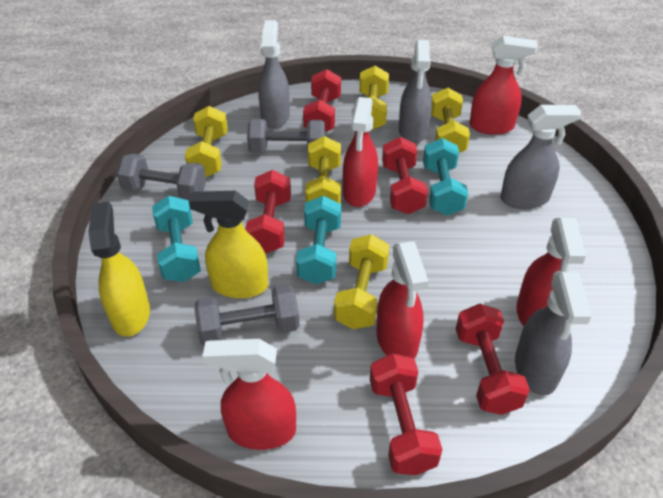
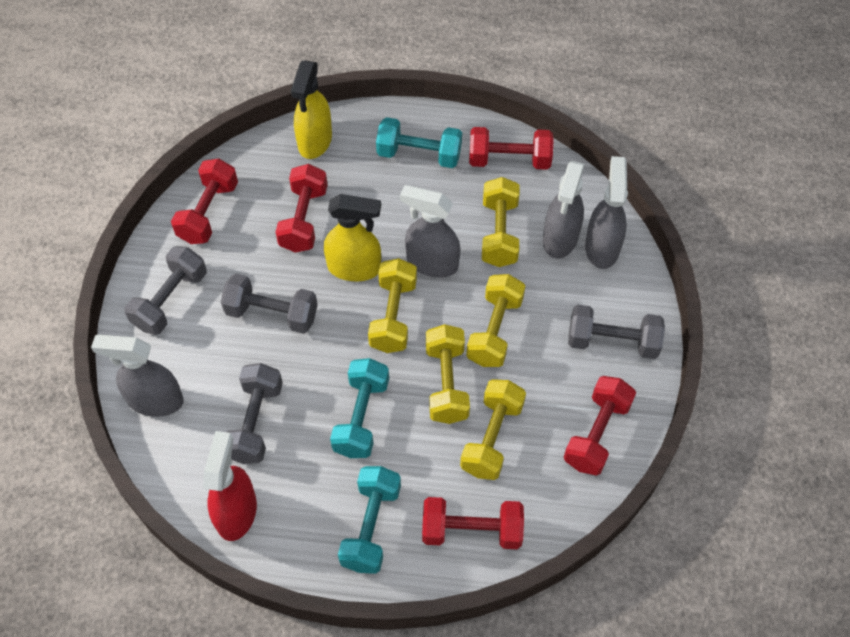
grey dumbbell: [116,154,206,200] [195,284,300,346] [247,119,325,153] = 3 -> [124,246,207,335] [221,274,318,334] [226,363,283,464] [568,305,665,359] = 4
red spray bottle: [202,339,296,450] [343,97,378,207] [377,241,429,359] [469,36,538,135] [516,218,586,327] = 5 -> [203,431,257,541] = 1

